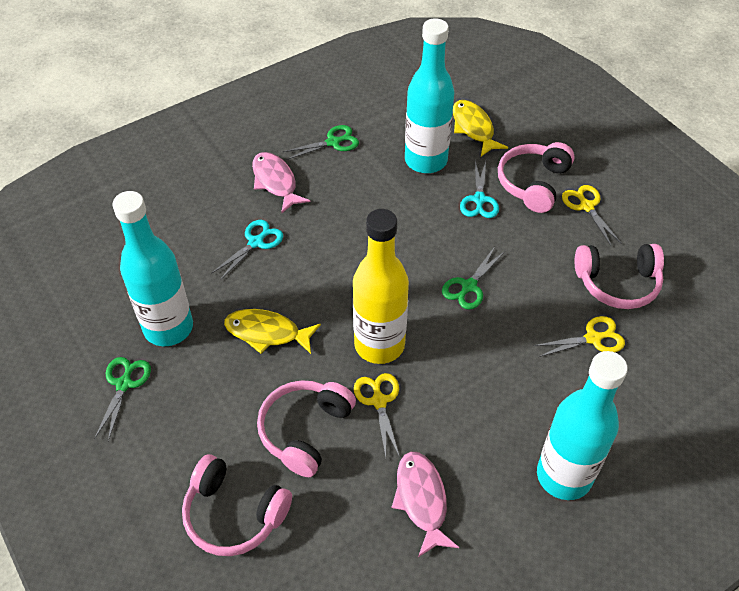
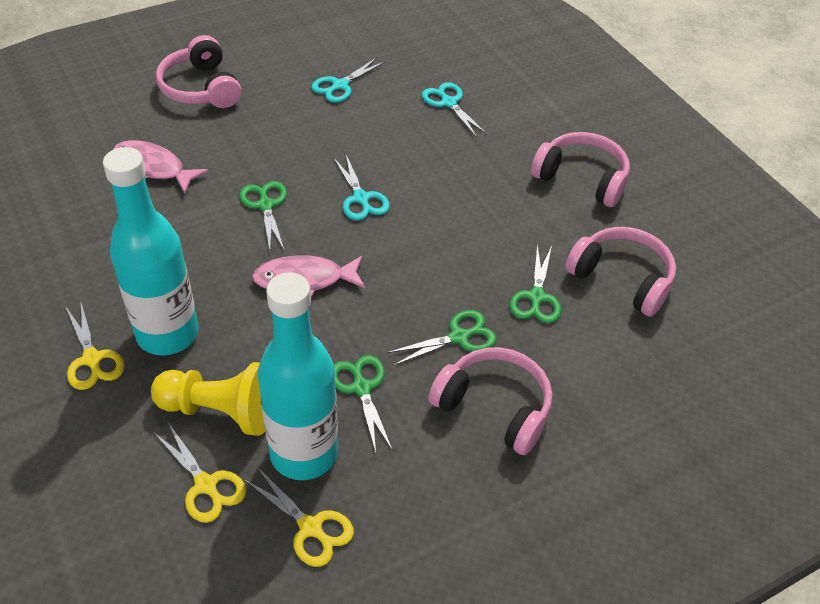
green scissors: [94,357,151,441] [283,125,359,160] [442,247,506,310] = 3 -> [239,181,287,250] [334,355,393,453] [387,310,497,366] [510,244,561,323] = 4
turquoise bottle: [112,191,193,346] [405,19,455,173] [537,351,628,500] = 3 -> [103,147,199,355] [258,272,338,480] = 2
turquoise scissors: [211,220,283,280] [460,161,499,218] = 2 -> [311,57,386,102] [333,155,390,220] [422,82,487,138] = 3
yellow bottle: [353,209,409,364] = 1 -> none = 0
yellow fish: [224,309,321,354] [453,100,508,156] = 2 -> none = 0
yellow pawn: none = 0 -> [151,362,265,436] = 1

